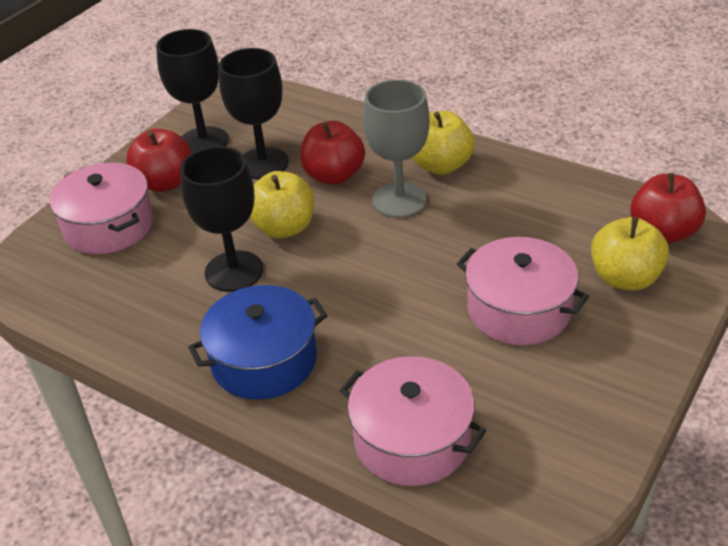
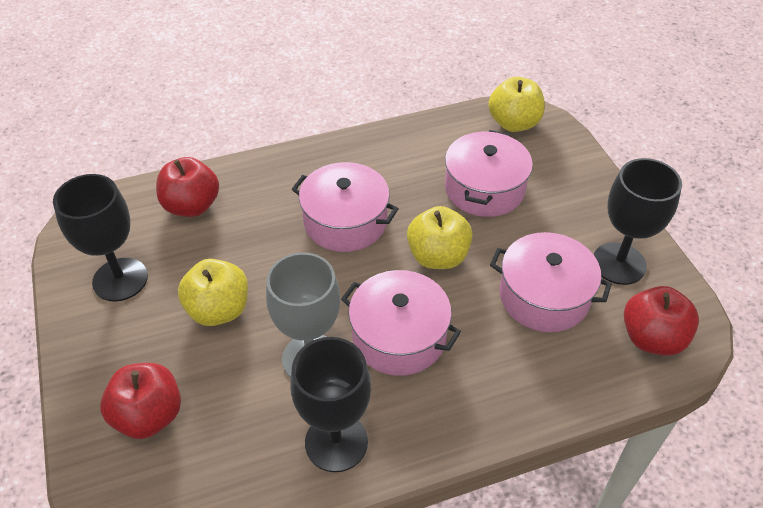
blue pot: [188,285,328,400] = 1 -> none = 0
pink pot: [49,163,153,254] [340,356,486,486] [457,237,589,345] = 3 -> [292,162,399,252] [341,270,461,376] [445,130,533,217] [490,232,612,332] = 4

